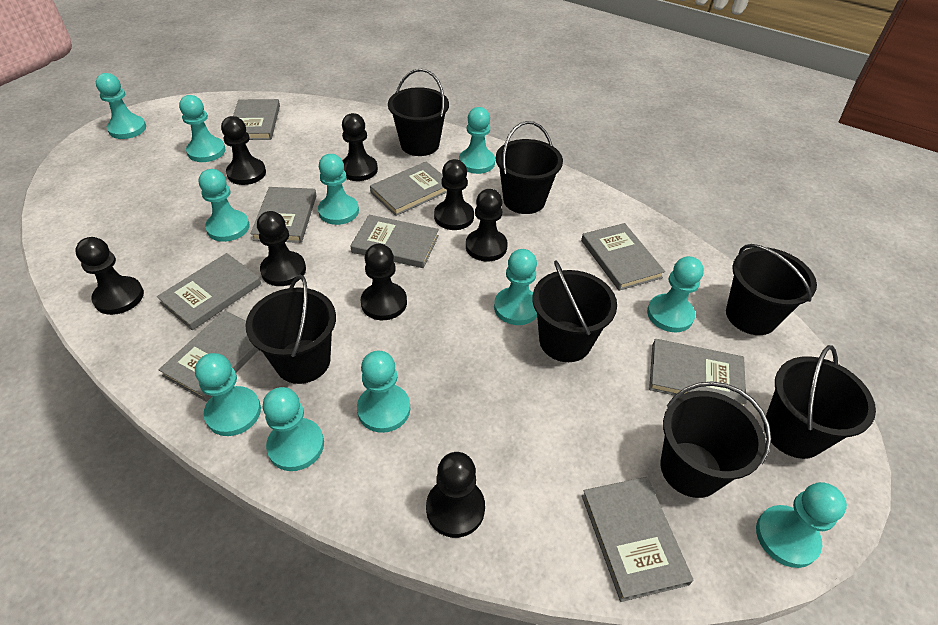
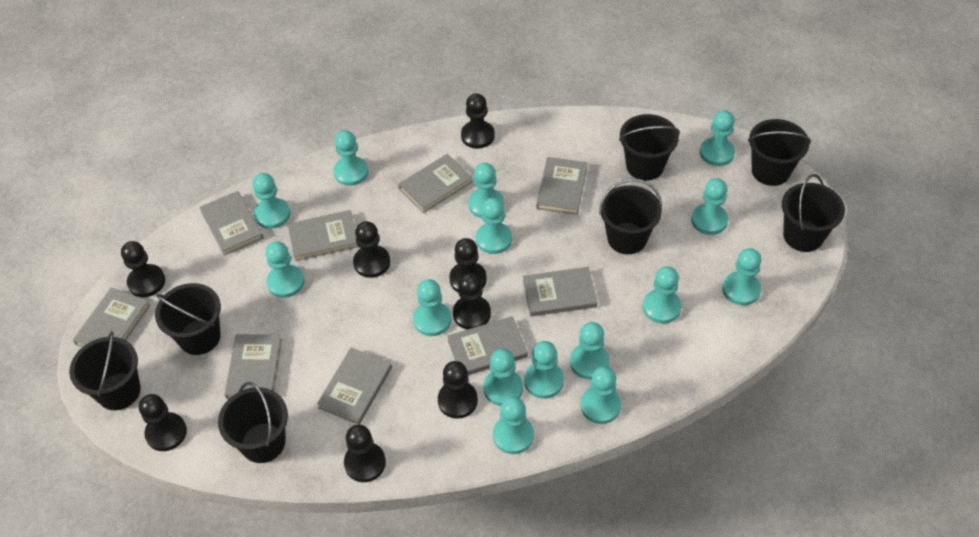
turquoise pawn: [96,73,146,139] [179,95,226,162] [195,353,261,436] [199,169,249,242] [263,387,324,471] [318,154,359,225] [357,351,410,433] [459,107,495,174] [494,249,537,325] [647,256,704,332] [756,482,847,568] = 11 -> [253,173,290,229] [265,241,304,298] [334,130,368,186] [413,279,451,336] [468,163,504,218] [476,198,512,254] [483,349,523,406] [493,396,534,454] [524,341,564,399] [570,322,609,380] [581,366,621,424] [643,266,681,324] [691,178,728,235] [700,110,735,166] [722,248,761,305] = 15

